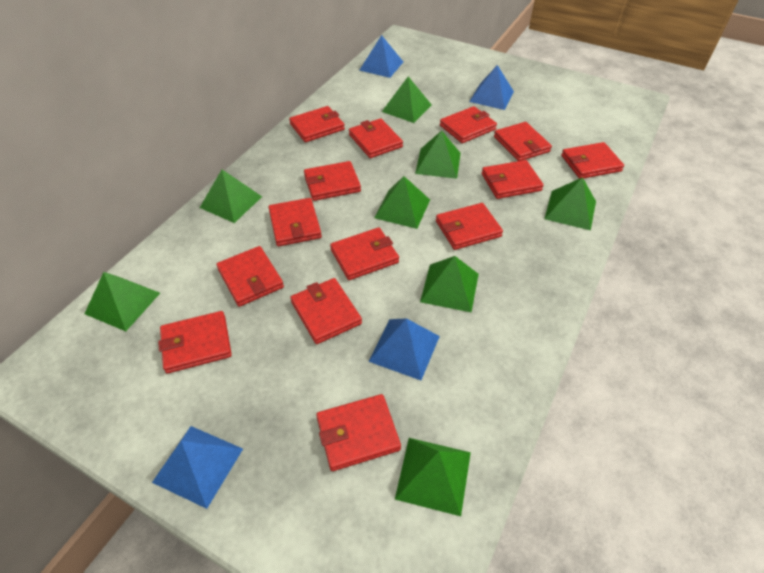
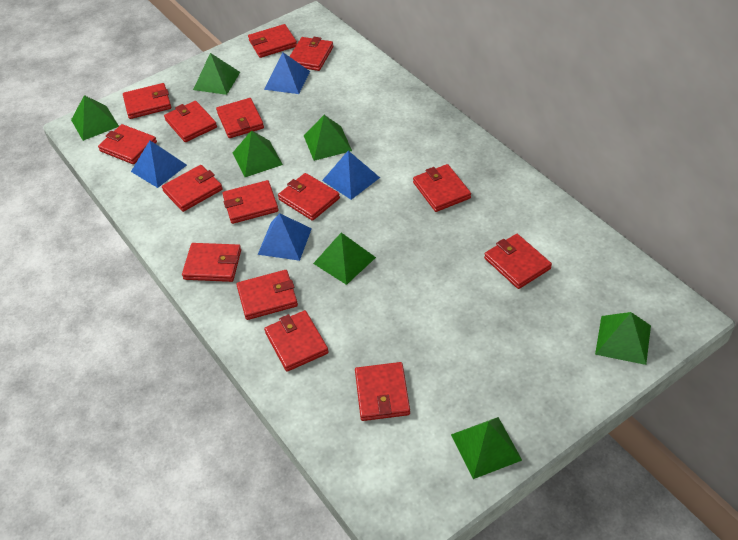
green pyramid: [84,272,160,331] [200,170,262,223] [374,176,430,229] [382,76,432,123] [395,438,471,516] [415,131,461,179] [420,256,479,312] [545,177,596,230] = 8 -> [71,95,119,141] [193,53,240,95] [233,130,283,177] [304,115,352,161] [313,233,376,285] [451,417,522,479] [595,312,651,365] = 7
red wallet: [158,311,232,374] [216,246,284,307] [268,198,322,246] [289,106,345,142] [290,278,362,344] [304,161,361,201] [316,394,401,471] [330,227,399,280] [349,118,403,158] [436,203,503,250] [440,106,497,143] [482,160,544,199] [494,122,552,161] [561,142,624,179] = 14 -> [98,124,157,164] [123,83,171,119] [162,165,223,212] [164,101,217,142] [182,243,241,282] [216,98,264,138] [222,180,278,224] [236,270,298,320] [248,24,297,58] [264,310,329,372] [278,173,340,221] [289,37,333,71] [355,362,410,421] [413,164,471,212] [484,234,552,289] = 15

